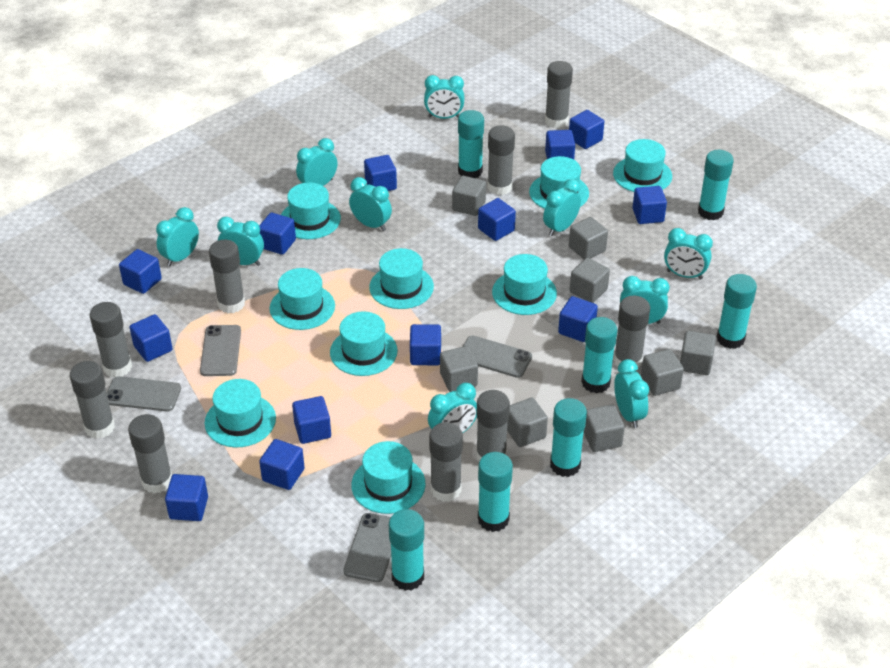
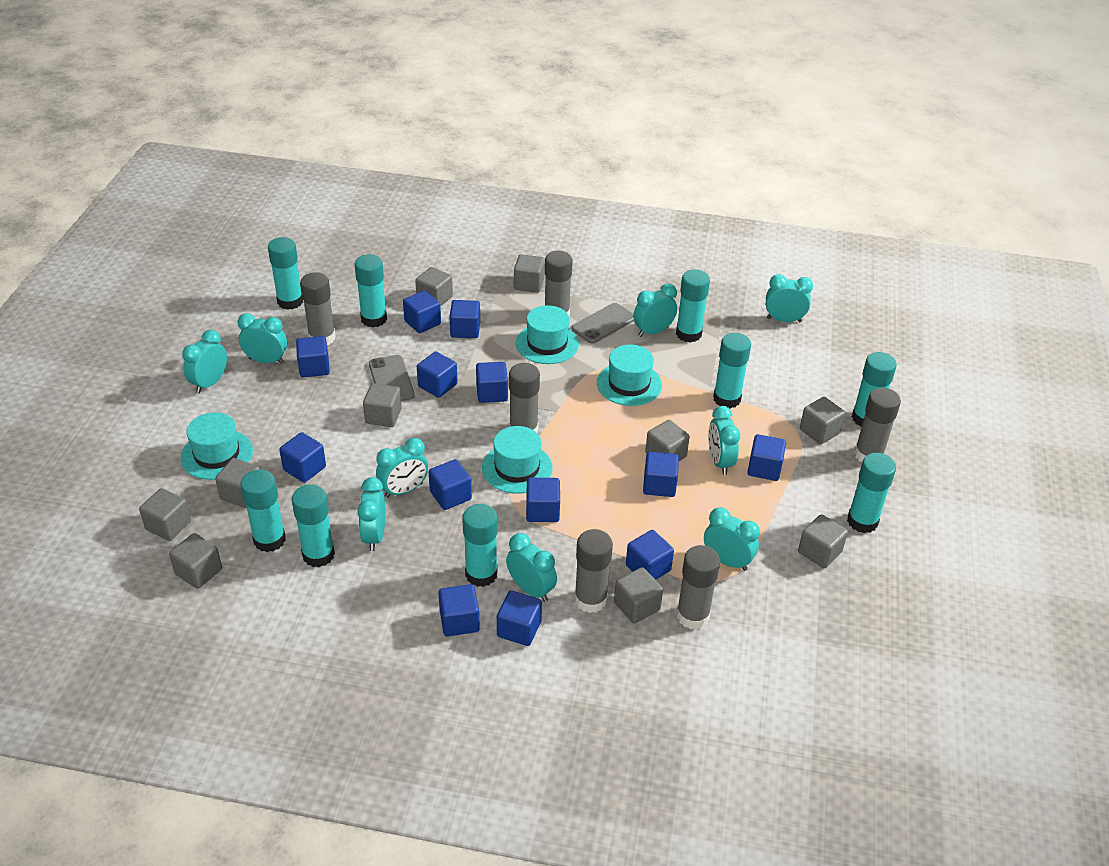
grey cube: [440,346,478,392] [452,176,486,216] [507,397,548,447] [569,217,608,259] [570,258,610,303] [584,404,625,452] [641,349,684,396] [680,331,716,375] = 8 -> [139,488,191,541] [169,533,222,589] [215,458,260,508] [363,383,402,427] [415,267,453,307] [514,254,545,293] [614,567,663,624] [645,420,690,461] [798,514,848,568] [800,397,845,444] = 10
grey glue stick: [70,361,115,439] [89,302,132,377] [128,414,172,493] [209,240,245,313] [429,422,463,502] [476,390,510,461] [488,125,515,195] [545,61,573,128] [614,296,650,369] = 9 -> [300,272,335,345] [509,363,540,433] [545,251,573,317] [574,529,613,613] [676,545,720,629] [854,388,901,462] = 6
grey phone: [107,376,181,411] [200,325,241,376] [343,513,391,582] [463,335,532,378] = 4 -> [369,355,415,401] [572,303,634,344] = 2
turquoise clock: [156,207,199,266] [217,217,264,266] [296,138,337,186] [349,177,392,231] [424,75,465,119] [428,383,477,433] [543,179,581,236] [614,359,649,428] [620,276,670,324] [664,228,713,280] = 10 -> [182,330,227,393] [237,313,287,364] [357,477,385,551] [376,438,428,498] [506,533,557,602] [633,284,677,337] [704,507,760,571] [708,406,740,475] [766,274,813,322] = 9
turquoise glue stick: [389,509,424,591] [458,110,484,178] [478,452,513,532] [550,398,587,477] [581,317,617,394] [698,150,734,220] [717,274,757,349] = 7 -> [240,470,286,552] [268,237,303,310] [291,484,335,567] [354,254,387,327] [462,504,498,587] [676,269,710,343] [713,333,751,409] [847,453,896,533] [852,352,897,427] = 9
turquoise hat: [205,379,276,447] [270,268,335,330] [281,182,341,239] [330,311,398,376] [351,441,426,514] [369,248,434,309] [492,254,557,315] [529,156,589,209] [613,139,672,192] = 9 -> [181,412,253,480] [482,426,553,494] [516,305,579,364] [597,345,662,406] = 4

